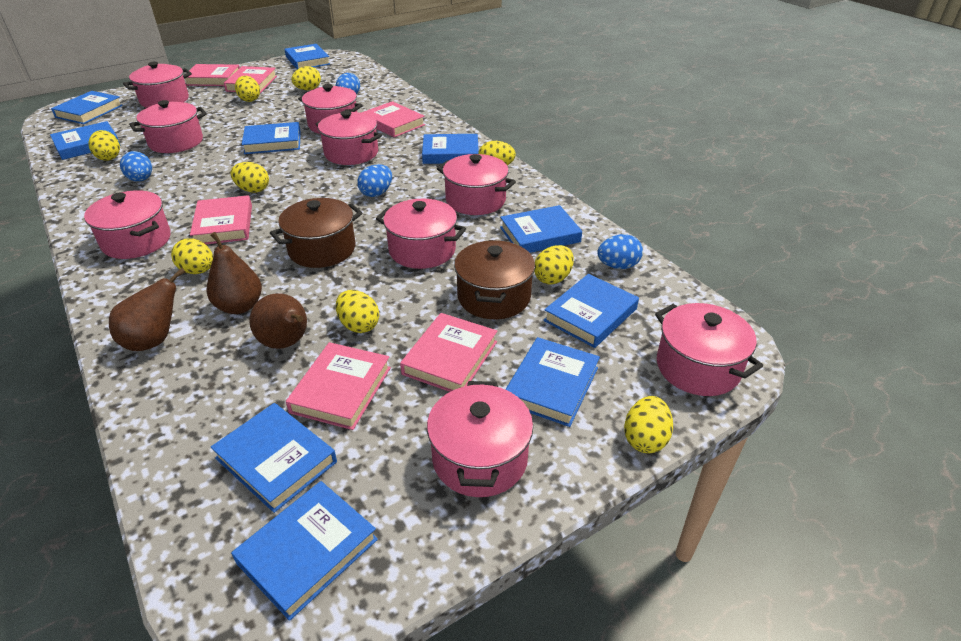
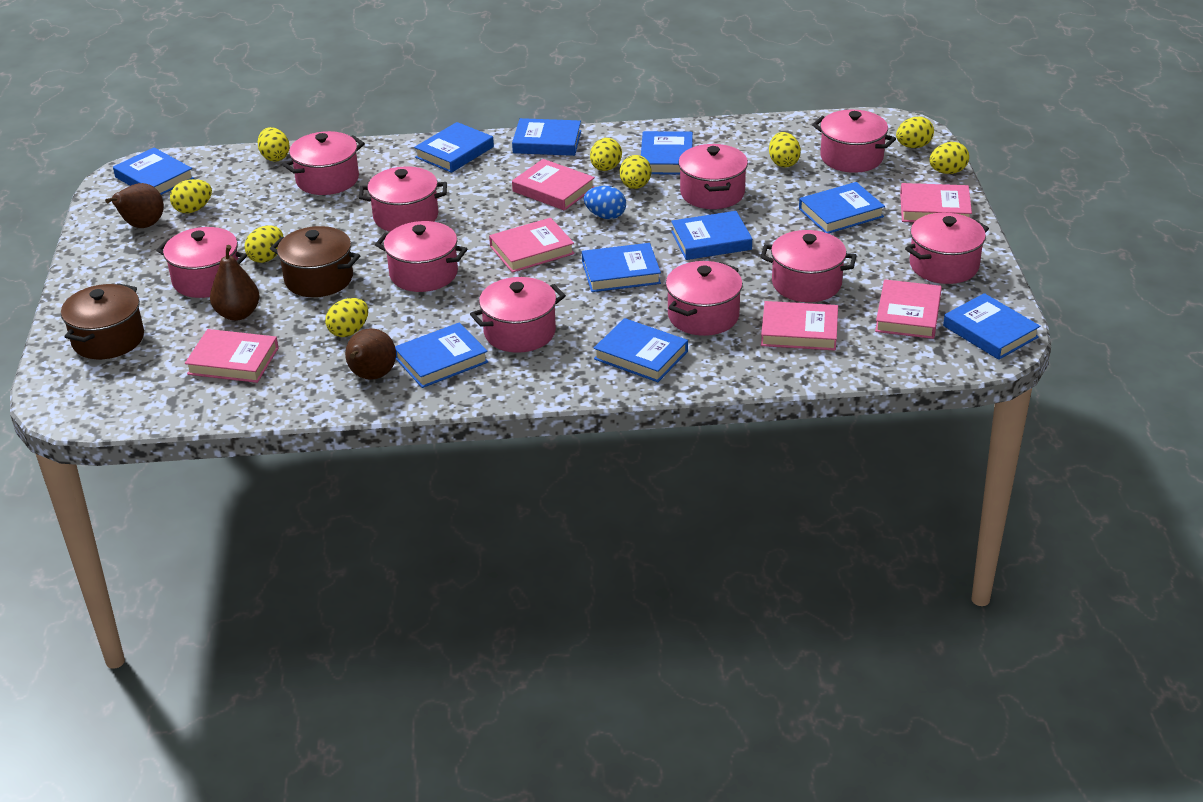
blue egg: [120,151,152,182] [336,73,360,94] [357,164,392,197] [597,234,643,269] = 4 -> [584,186,626,219] = 1
pink pot: [84,190,171,259] [123,62,192,108] [129,100,207,153] [298,84,363,134] [316,110,382,165] [376,199,466,269] [427,381,533,497] [437,154,516,215] [655,303,763,396] = 9 -> [156,227,247,298] [283,131,365,195] [359,166,447,232] [375,221,467,292] [470,277,566,353] [666,261,743,336] [678,144,748,209] [760,230,857,302] [812,110,896,173] [905,213,989,284] = 10

